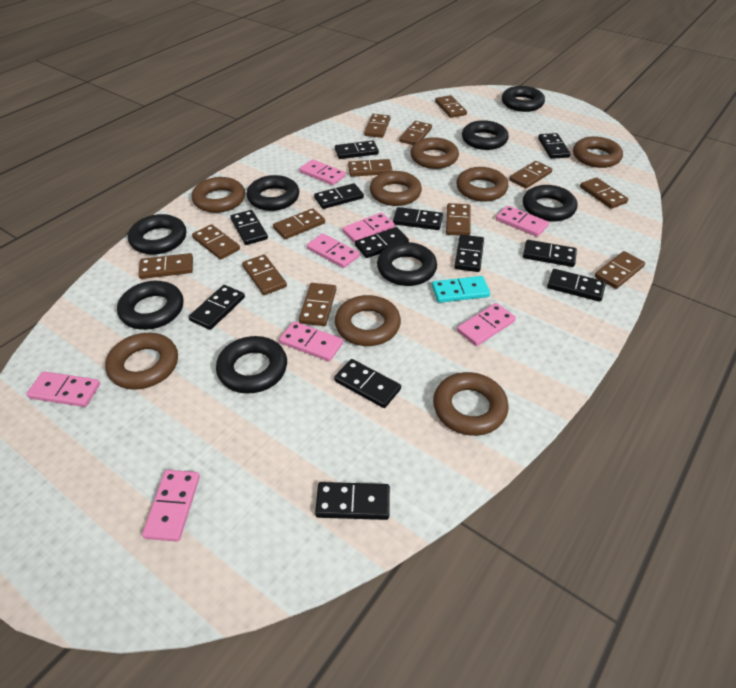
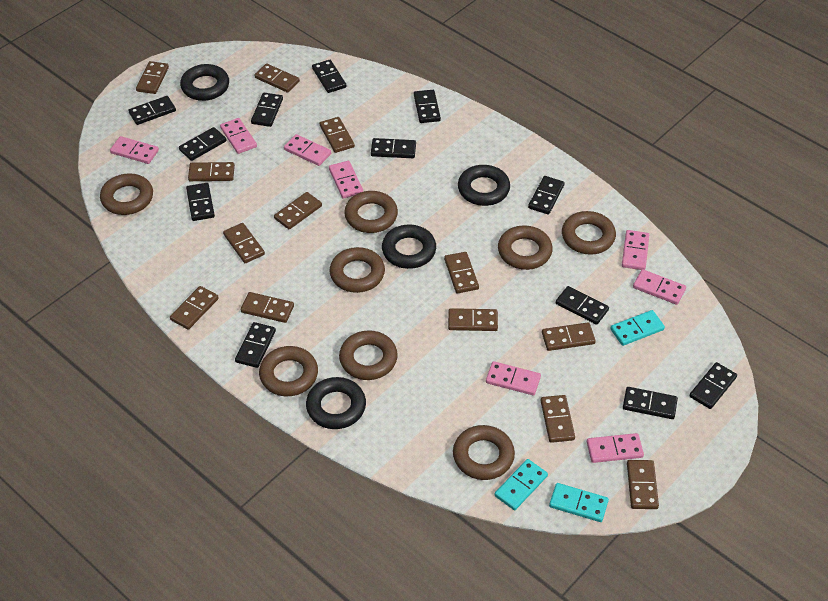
black ring: [117,281,184,330] [128,214,186,255] [216,336,287,394] [246,175,299,211] [377,242,437,286] [462,120,509,150] [502,86,545,112] [523,185,577,222] = 8 -> [180,64,229,101] [306,377,366,429] [382,225,436,269] [458,165,510,206] = 4
turquoise domino: [432,276,490,303] = 1 -> [494,459,548,510] [549,483,609,522] [610,310,665,346] = 3

